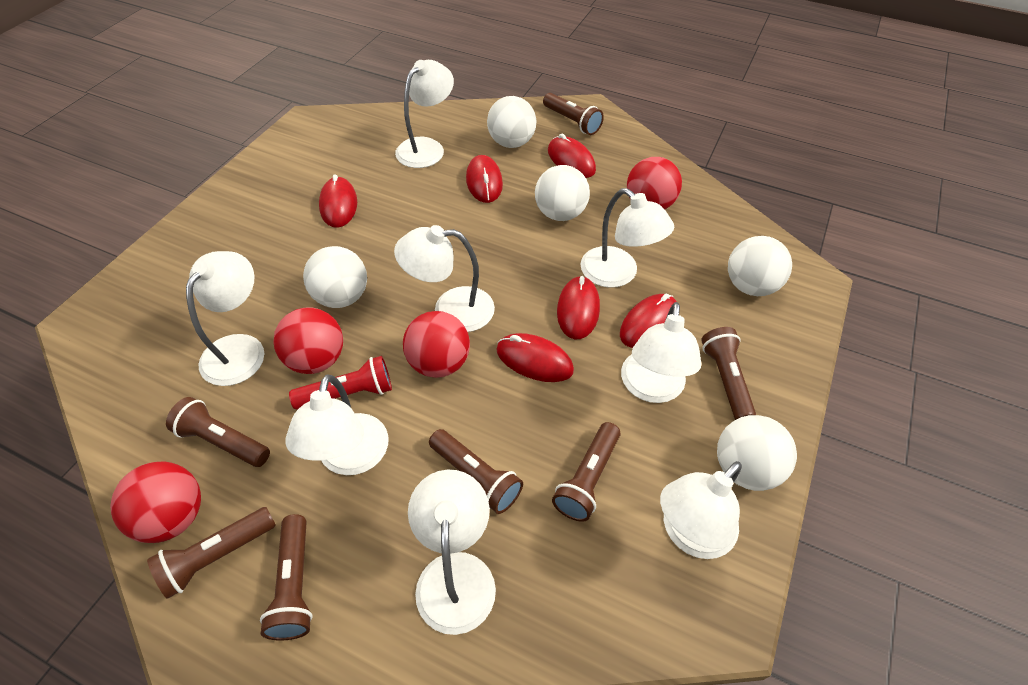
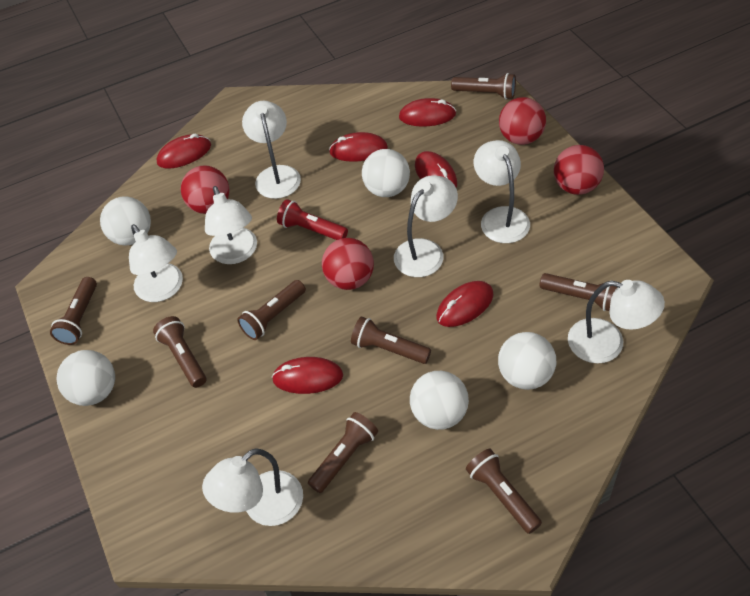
brown flashlight: [147,507,276,599] [166,397,270,467] [260,514,313,641] [429,429,523,514] [543,93,604,135] [552,422,621,522] [701,327,756,420] = 7 -> [50,277,97,345] [153,316,206,388] [237,280,306,340] [308,412,378,493] [351,316,431,364] [451,73,516,99] [466,449,542,534] [539,273,618,311] = 8
white lamp: [186,251,264,386] [285,374,389,475] [394,225,495,332] [395,60,454,168] [408,470,496,635] [581,188,674,288] [621,302,701,403] [660,461,742,559] = 8 -> [129,224,183,302] [202,448,303,526] [205,186,257,264] [242,101,301,199] [394,175,458,277] [474,140,530,243] [568,280,665,363] = 7

